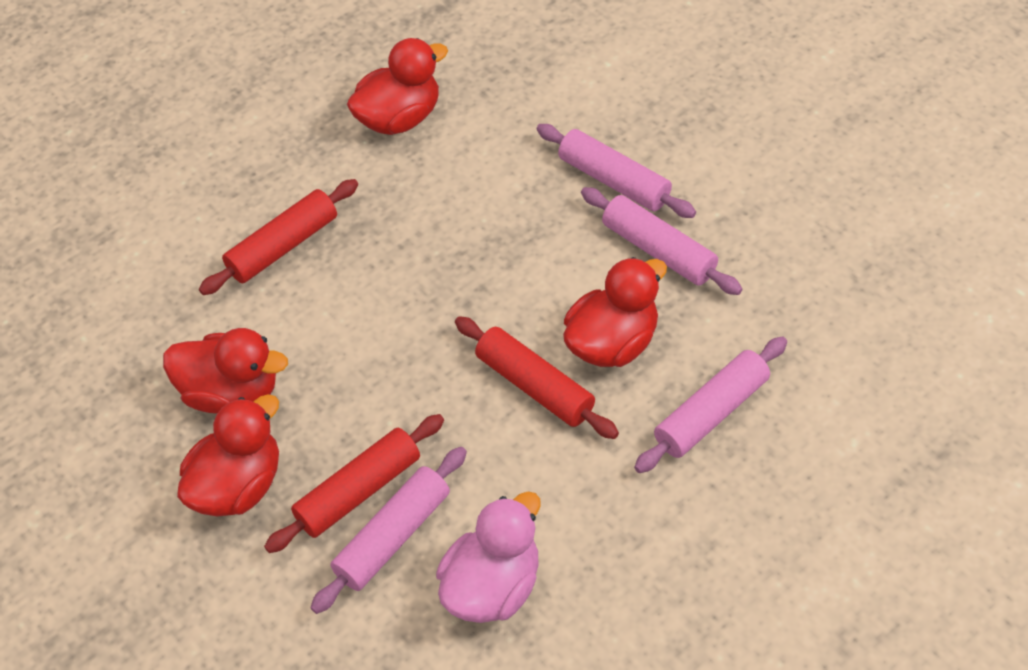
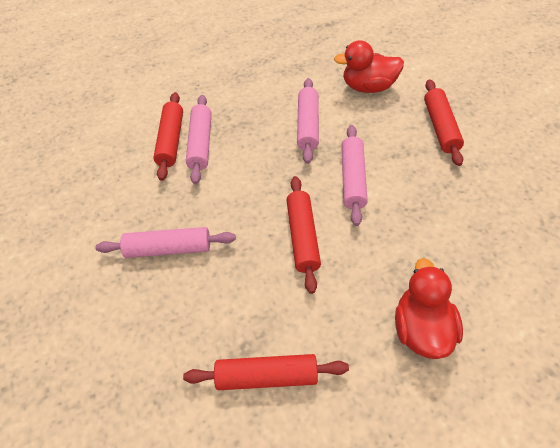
pink duck: [436,491,541,623] = 1 -> none = 0
red duck: [163,328,288,413] [177,394,279,516] [347,38,448,135] [563,257,667,367] = 4 -> [334,40,404,93] [395,258,463,359] = 2
red rolling pin: [199,179,358,295] [264,414,444,553] [455,316,619,439] = 3 -> [153,92,183,181] [183,354,349,390] [287,176,321,294] [424,79,464,166] = 4

